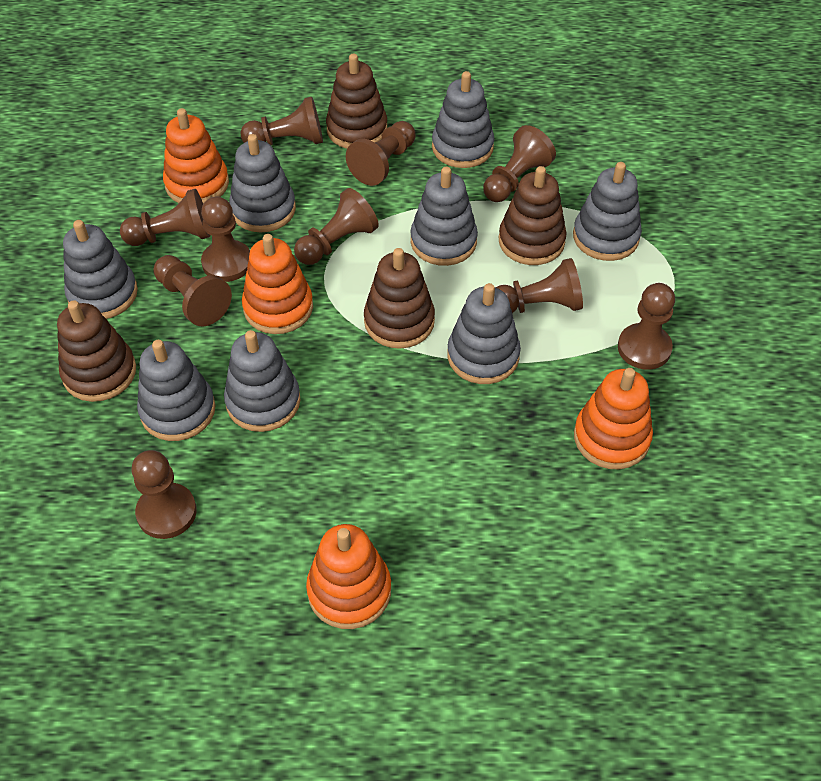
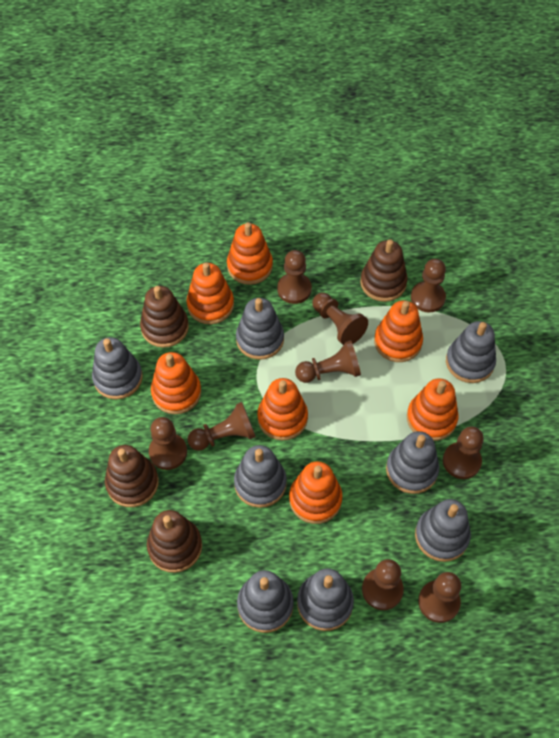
brown pawn: [120,189,210,246] [132,450,197,539] [153,255,232,326] [201,197,250,282] [240,97,323,146] [294,188,379,265] [346,121,416,186] [483,125,556,202] [496,258,583,313] [618,283,675,370] = 10 -> [149,417,187,470] [187,402,256,451] [277,250,312,304] [295,340,361,383] [312,293,368,345] [362,559,404,610] [411,259,446,313] [418,572,461,623] [443,426,484,479] = 9
orange stacking toy: [163,108,229,204] [242,234,313,334] [306,524,391,629] [574,368,653,469] = 4 -> [151,352,201,414] [187,262,234,324] [227,222,273,285] [257,378,308,440] [289,461,343,524] [374,300,423,362] [407,378,459,441] = 7

